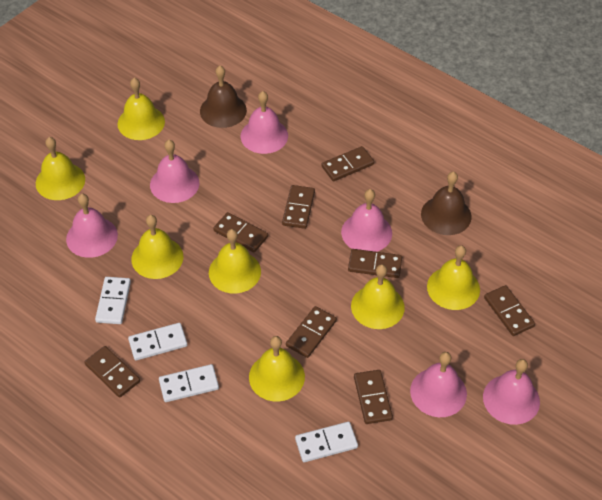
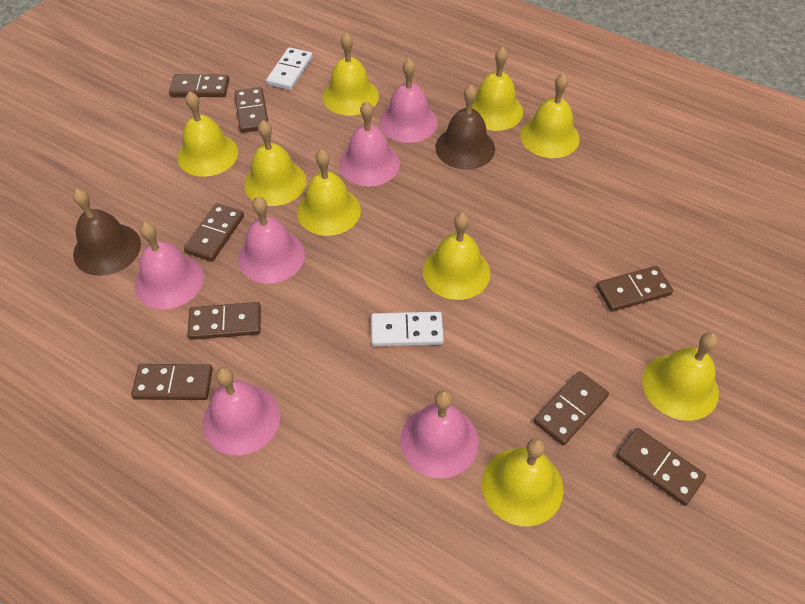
white domino: [95,277,131,324] [128,323,187,361] [159,364,219,402] [295,422,358,462] = 4 -> [266,47,313,90] [371,312,444,346] = 2
yellow bell: [36,137,85,200] [118,78,165,140] [131,215,183,279] [209,229,261,293] [249,336,305,402] [351,264,405,329] [427,245,480,310] = 7 -> [178,91,238,177] [244,120,307,206] [297,149,361,236] [322,32,379,116] [423,213,491,300] [472,47,523,131] [482,438,564,526] [520,73,580,158] [642,332,719,421] = 9

